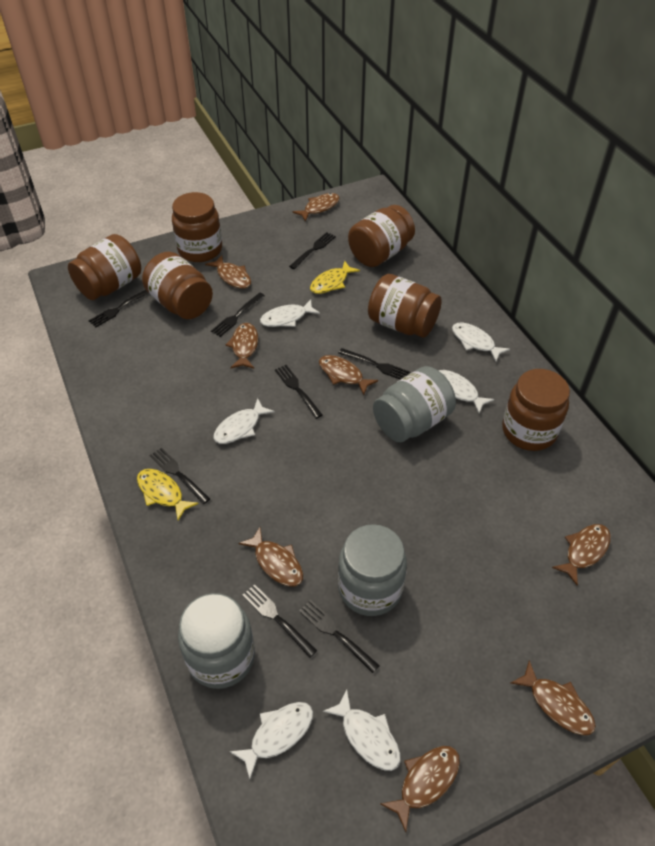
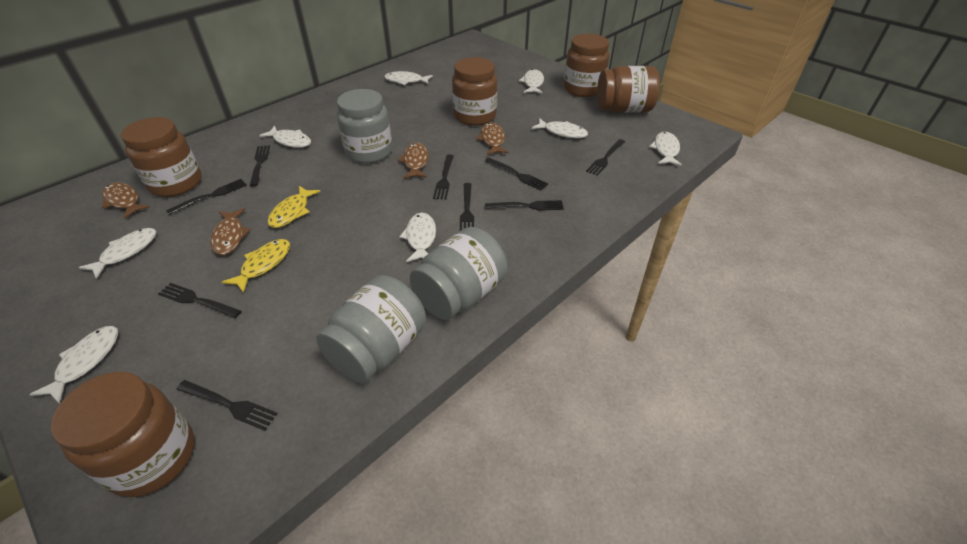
black fork: [88,290,149,328] [150,447,210,504] [211,293,265,337] [242,584,317,658] [275,365,322,419] [289,232,336,269] [299,600,380,673] [339,348,411,379] = 8 -> [158,283,241,318] [166,179,247,215] [176,380,278,431] [250,145,270,186] [433,154,454,200] [460,183,474,231] [485,158,548,190] [485,200,564,210] [586,139,625,176] = 9
brown fish: [205,255,251,289] [226,323,258,369] [238,527,303,586] [292,193,340,222] [319,355,378,395] [381,746,460,832] [511,660,596,735] [552,524,611,586] = 8 -> [102,182,150,219] [210,208,251,255] [397,143,429,179] [476,122,509,155] = 4
brown jar: [68,234,141,300] [142,252,213,319] [172,192,222,262] [348,205,415,267] [368,274,442,338] [502,369,570,451] = 6 -> [51,372,195,497] [121,117,202,197] [452,57,497,126] [564,34,610,97] [597,66,660,113] = 5
white fish: [213,398,275,444] [230,702,313,779] [260,299,320,327] [323,690,401,771] [438,370,494,413] [452,323,510,362] = 6 -> [29,326,118,404] [79,228,156,279] [259,126,311,148] [384,71,433,85] [399,212,436,262] [519,69,544,94] [532,118,588,138] [649,132,682,166] = 8

